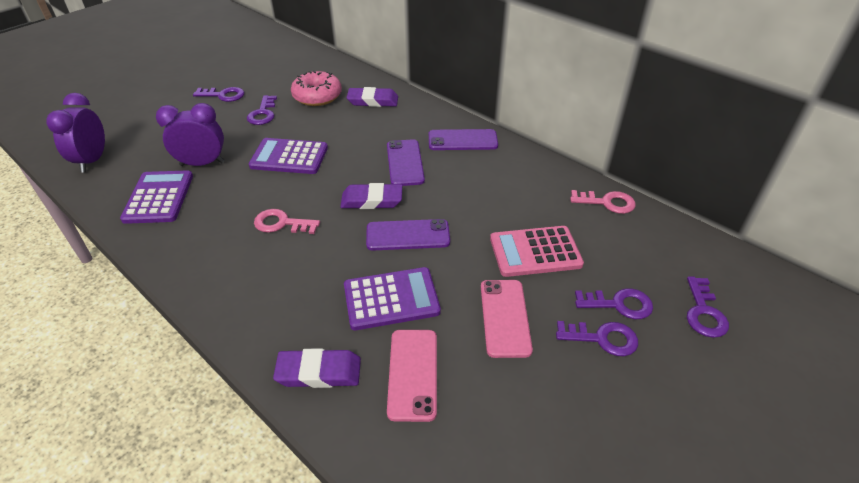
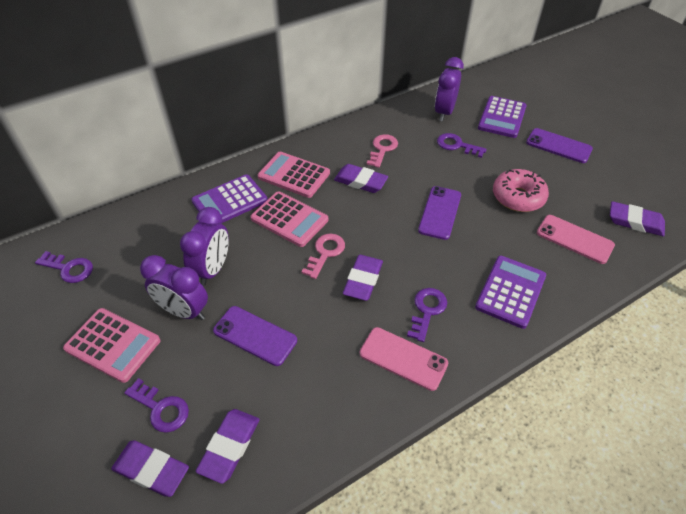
pink calculator: [490,226,584,277] = 1 -> [63,308,160,383] [250,191,328,247] [258,152,330,198] = 3
purple clock: [47,93,105,172] [156,103,225,166] = 2 -> [140,255,208,320] [180,207,229,286] [435,57,464,121] = 3
purple eraser: [273,348,361,388] [340,183,402,209] [347,87,398,107] = 3 -> [111,440,189,497] [196,409,260,484] [334,164,388,193] [343,255,383,301] [610,201,665,236] = 5
purple key: [193,87,244,102] [247,95,277,125] [556,321,638,356] [575,288,653,319] [687,276,729,338] = 5 -> [35,251,93,283] [124,378,189,433] [407,288,447,342] [437,133,487,158] = 4

